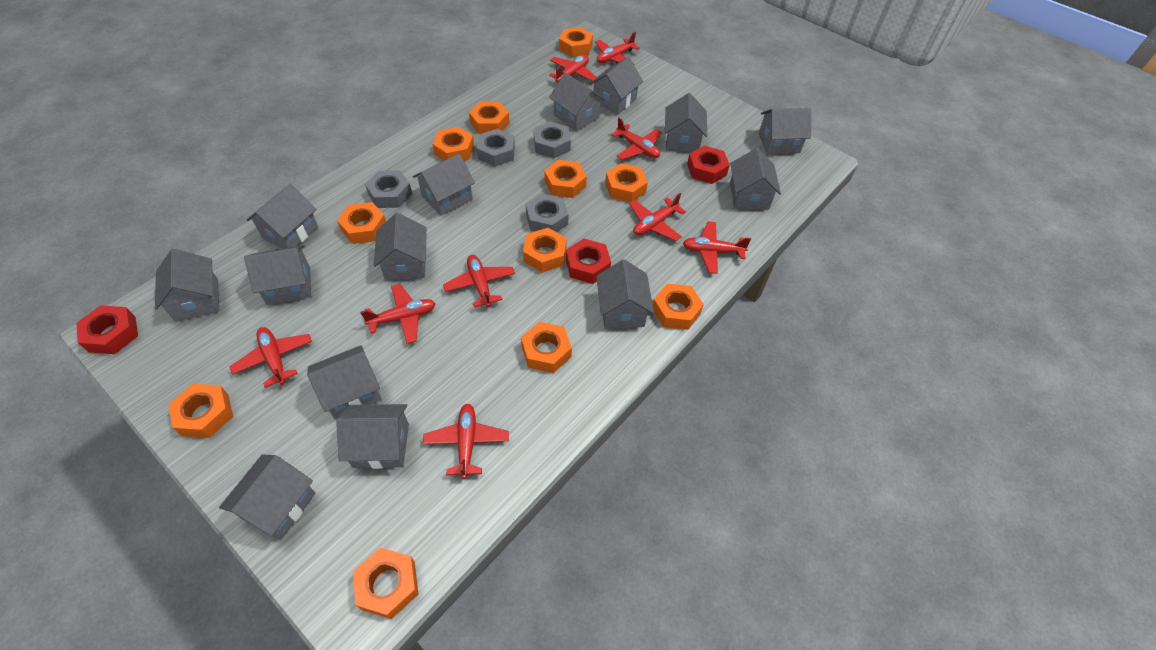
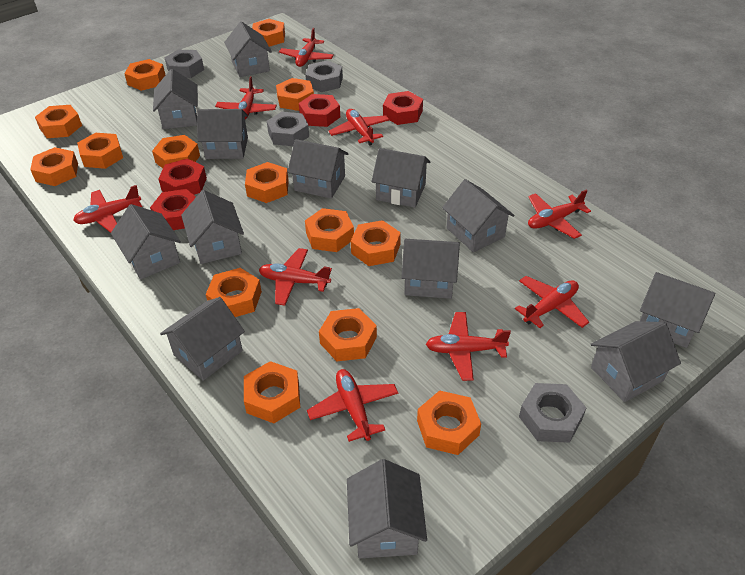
grey house: [155,249,219,322] [219,454,316,540] [244,245,311,305] [247,184,318,249] [307,345,382,420] [336,404,409,469] [374,213,427,281] [413,154,475,216] [549,73,605,131] [589,57,643,115] [596,259,654,329] [665,93,707,152] [730,148,781,210] [759,108,811,155] = 14 -> [111,204,181,279] [153,69,198,129] [160,297,245,381] [181,190,244,264] [197,109,248,159] [224,21,272,77] [287,139,348,199] [347,459,427,558] [371,148,431,208] [401,239,460,299] [442,179,515,252] [591,321,681,402] [640,272,715,348] = 13
orange nut: [168,384,233,438] [337,202,386,244] [353,548,418,619] [432,127,474,161] [469,102,509,134] [521,322,572,373] [523,228,567,273] [544,160,587,198] [559,27,593,57] [605,163,648,202] [653,283,704,330] = 11 -> [30,147,78,186] [35,105,82,138] [77,133,123,169] [124,59,165,91] [152,135,200,168] [206,268,262,317] [244,361,300,423] [245,162,289,203] [252,19,285,47] [276,78,314,111] [305,208,354,252] [319,308,377,361] [351,220,401,266] [417,390,481,455] = 14
red nut: [76,305,138,354] [566,239,611,284] [687,146,730,184] = 3 -> [150,189,196,230] [158,158,207,195] [299,94,340,127] [383,91,423,125] = 4

